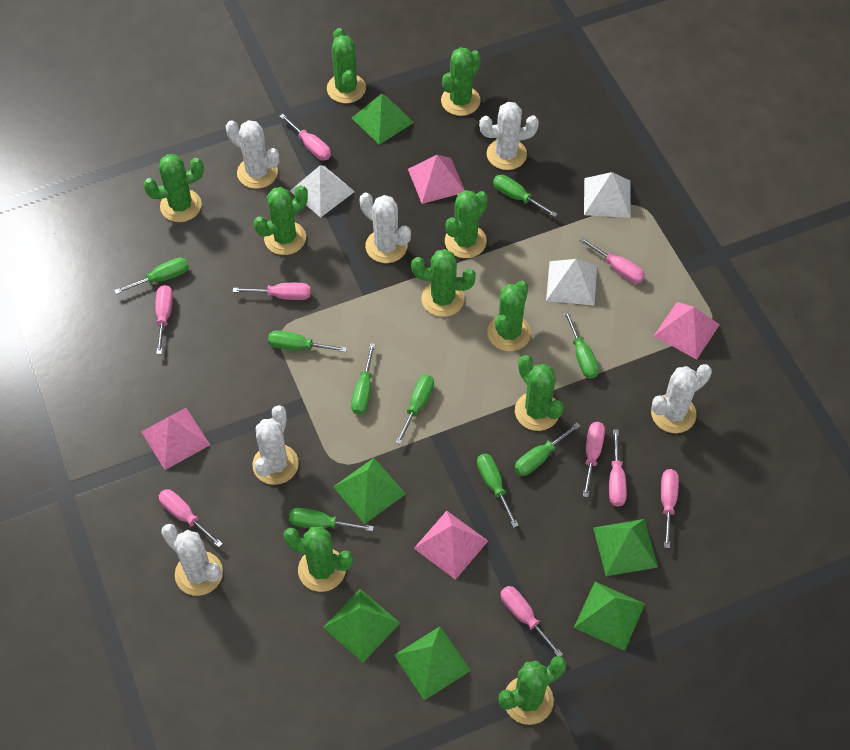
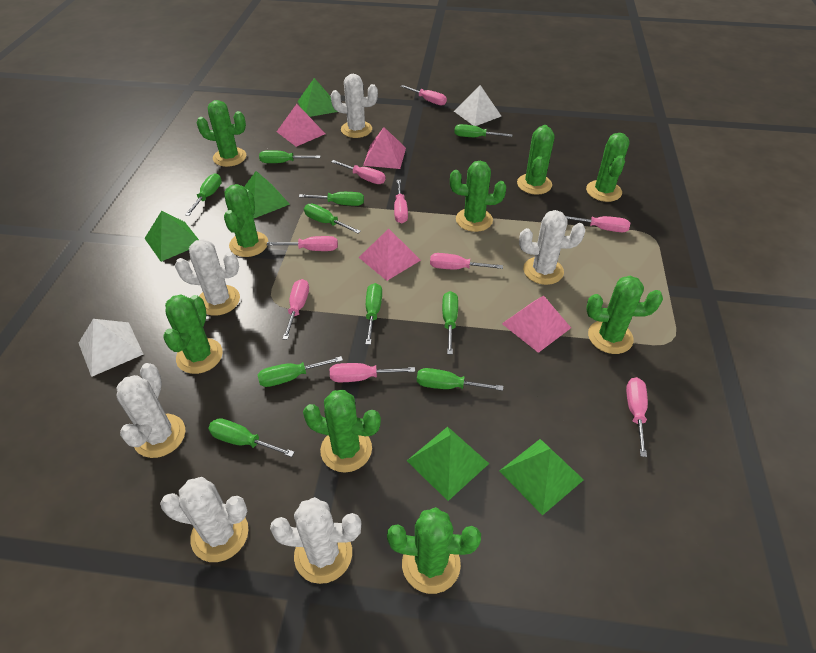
green cactus: [144,154,204,222] [254,185,308,255] [283,526,353,592] [327,28,366,103] [411,249,476,317] [441,47,481,116] [445,190,488,258] [487,281,531,351] [498,656,566,725] [515,355,564,431] = 10 -> [163,294,223,374] [197,100,246,167] [224,184,268,257] [303,390,381,472] [387,507,481,594] [450,161,506,232] [517,125,554,195] [586,133,630,202] [586,276,663,354] = 9
green pyramid: [323,589,400,663] [333,458,406,524] [352,94,414,145] [394,626,471,700] [574,582,645,651] [593,519,658,576] = 6 -> [145,211,199,262] [244,171,290,218] [298,78,338,117] [407,427,489,501] [499,439,584,515] = 5
green screwdriver: [114,258,189,294] [268,330,347,352] [289,508,374,531] [351,343,375,415] [396,375,434,445] [477,454,519,528] [493,175,557,217] [514,423,580,476] [564,311,599,379] = 9 -> [185,173,222,216] [208,418,294,457] [258,356,343,387] [259,150,321,163] [299,192,364,206] [304,204,361,234] [366,283,382,345] [417,368,503,391] [442,291,458,355] [454,124,513,137] = 10
white pyramid: [290,165,355,218] [546,259,597,306] [584,172,631,218] = 3 -> [79,319,144,377] [454,85,501,126] = 2

